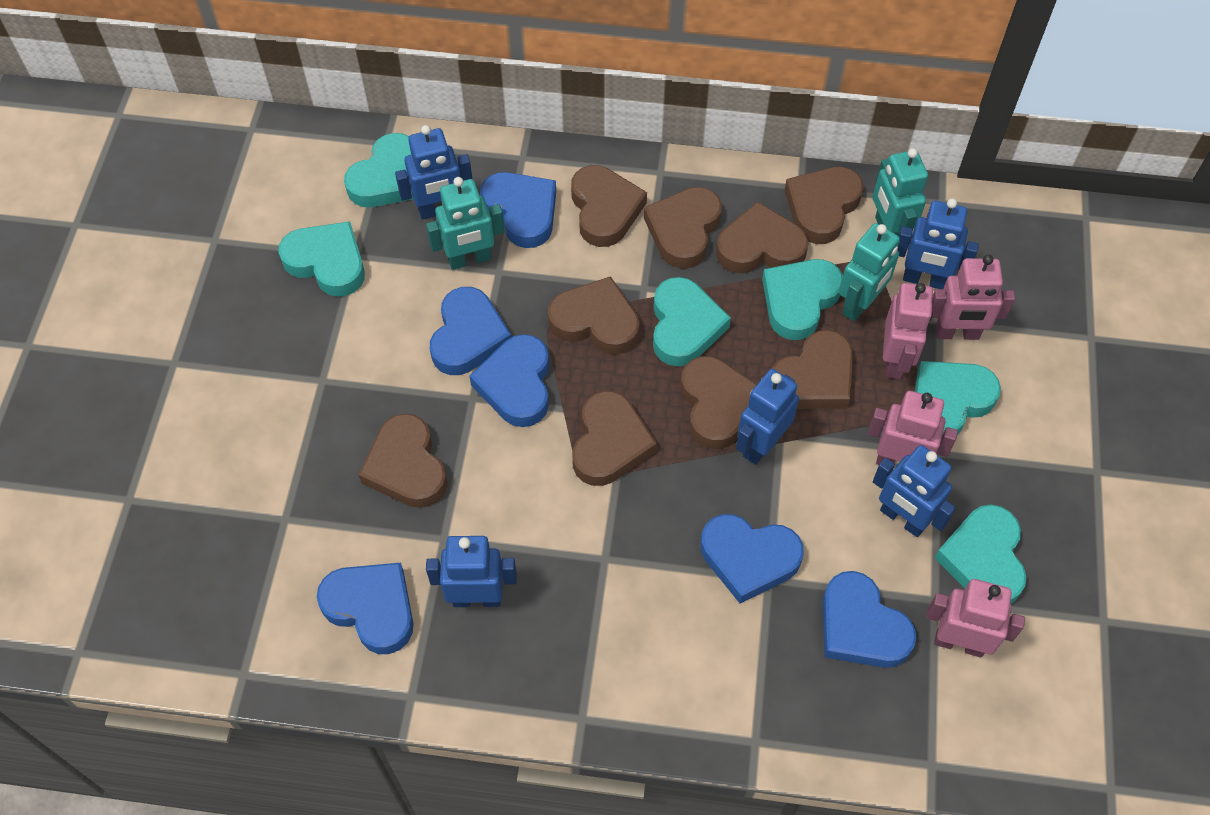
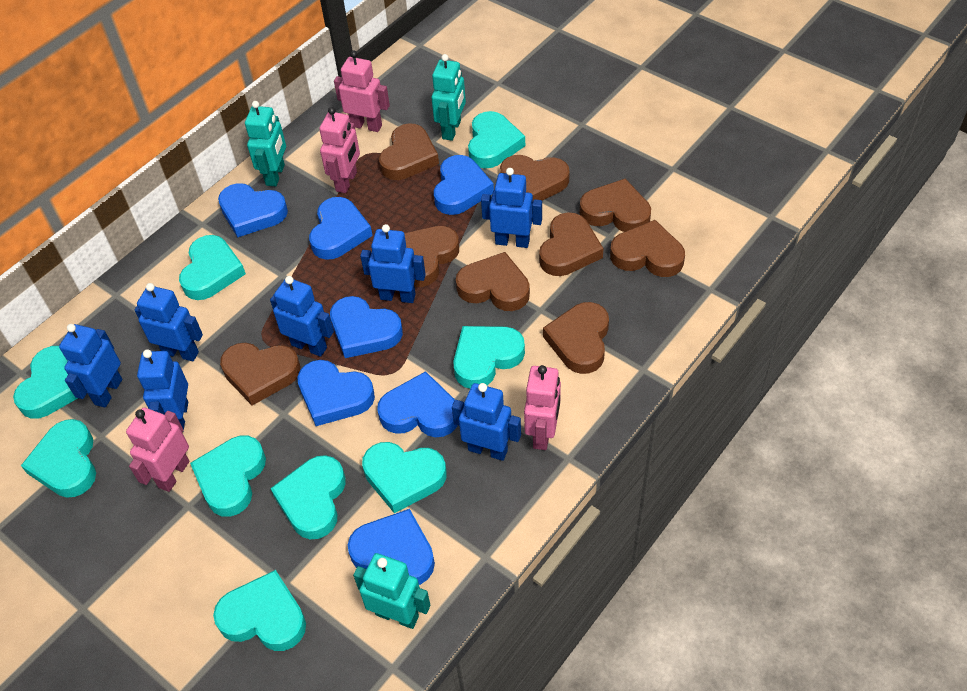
blue heart: [317,563,414,654] [430,287,511,375] [469,334,549,427] [480,172,556,248] [701,514,804,604] [822,571,917,668] = 6 -> [218,183,288,237] [297,360,375,426] [309,197,373,260] [330,296,403,358] [348,509,435,585] [378,371,458,437] [434,155,494,215] = 7
blue robot: [395,125,472,220] [426,536,517,607] [736,369,799,465] [873,445,956,537] [898,198,979,289] = 5 -> [59,324,122,408] [135,283,203,361] [137,349,188,431] [270,276,334,357] [360,224,426,303] [452,383,521,461] [481,168,542,248] = 7
turquoise heart: [278,222,365,297] [344,133,414,207] [653,277,731,367] [762,259,843,340] [915,361,1001,435] [935,505,1027,604] = 6 -> [13,346,78,419] [21,419,96,498] [179,235,246,300] [190,436,266,517] [213,570,306,651] [270,455,346,539] [362,442,447,513] [453,326,525,389] [468,111,525,169] = 9

